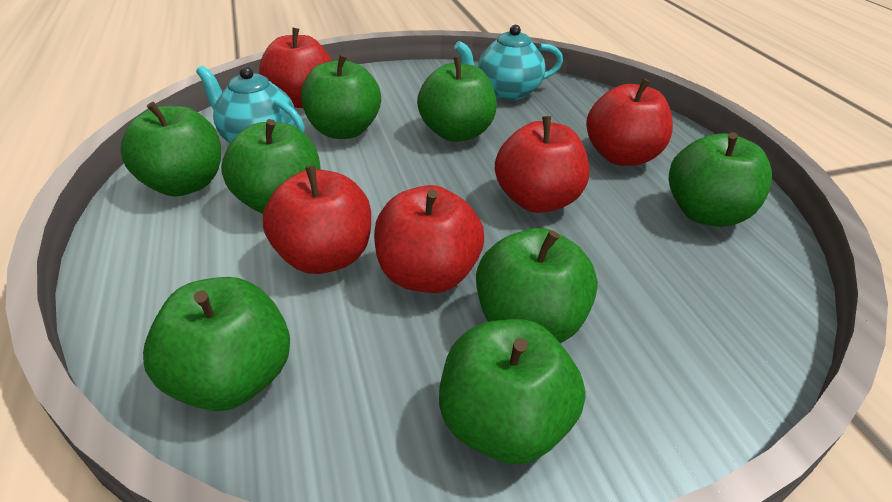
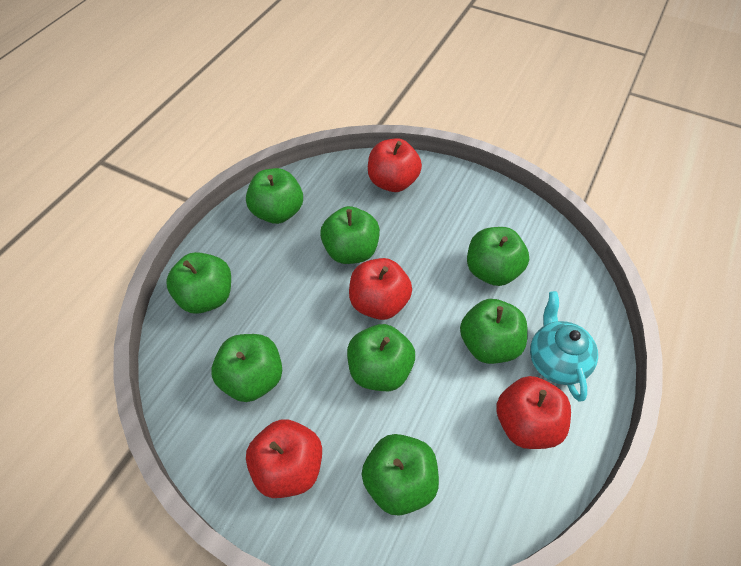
red apple: [259,28,332,108] [263,165,371,274] [374,185,484,293] [495,116,589,213] [586,78,673,166] = 5 -> [246,419,322,498] [349,258,412,320] [368,138,422,192] [496,376,571,449] = 4
turquoise teapot: [196,66,305,143] [454,25,563,100] = 2 -> [530,291,598,402] = 1

